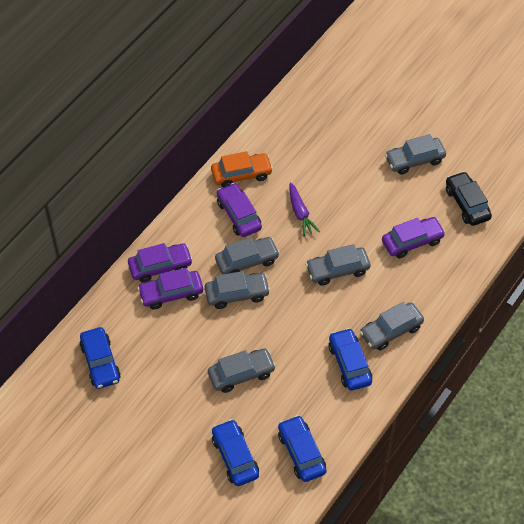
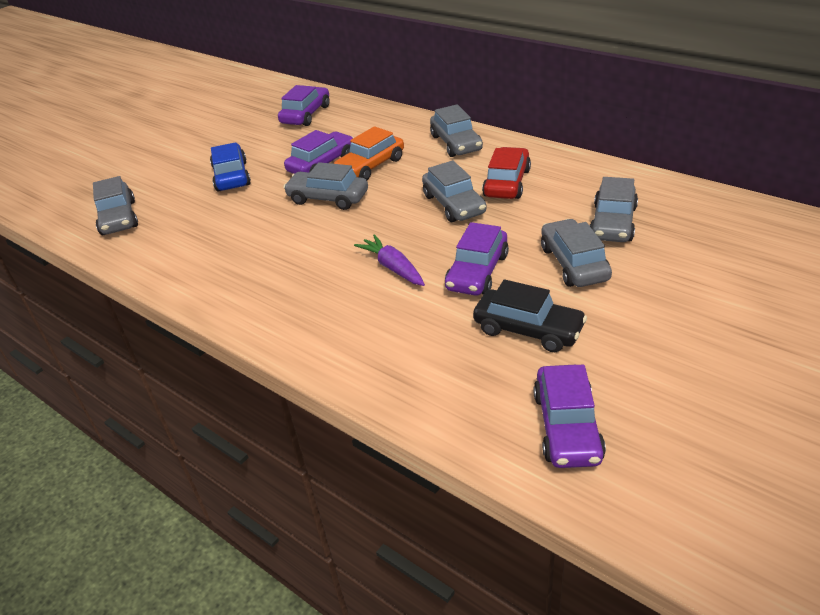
blue car: [79,327,121,389] [212,419,259,486] [278,415,326,482] [329,328,372,391] = 4 -> [210,142,251,192] = 1
red car: none = 0 -> [482,147,531,199] = 1

